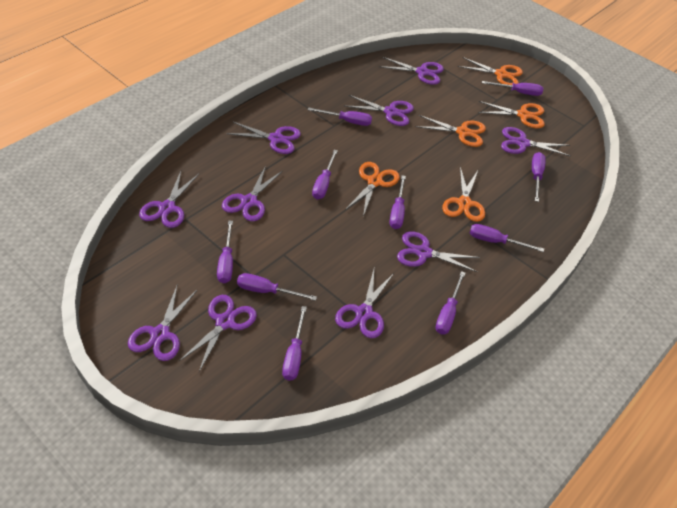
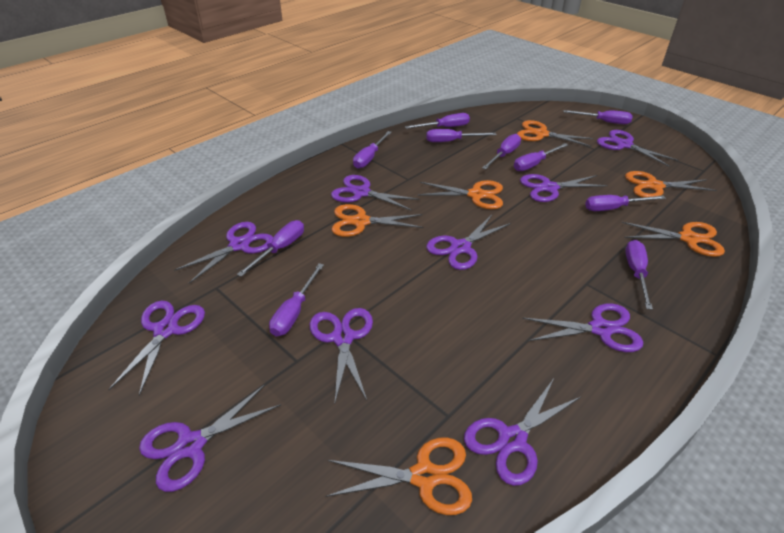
orange scissors: [345,162,400,217] [415,115,486,147] [442,167,485,222] [458,57,523,85] [478,101,545,128] = 5 -> [325,437,472,515] [332,204,424,237] [417,180,503,209] [517,120,594,147] [621,222,725,257] [625,171,717,198] = 6

